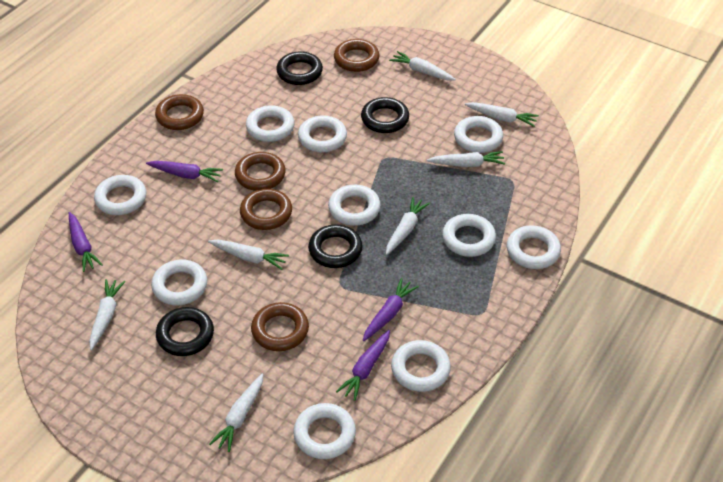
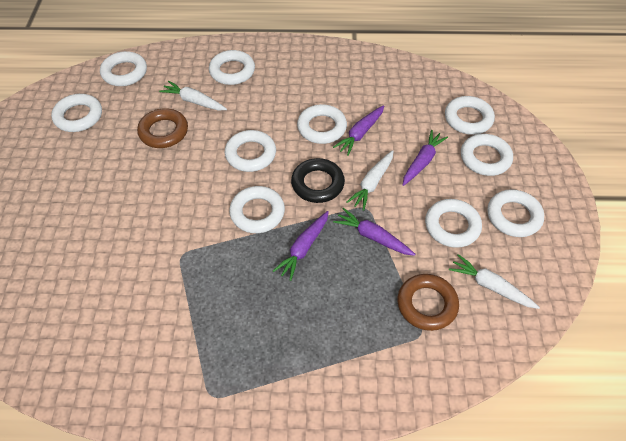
black ring: [156,307,214,356] [276,51,323,85] [308,225,363,268] [361,97,409,133] = 4 -> [291,158,345,203] = 1
brown ring: [155,94,204,130] [235,152,286,191] [240,189,292,230] [251,302,309,351] [334,39,379,72] = 5 -> [137,108,188,148] [397,274,459,331] = 2
white carrot: [89,279,125,350] [208,240,289,270] [209,374,263,452] [386,197,430,255] [389,51,456,80] [427,151,505,167] [465,102,539,127] = 7 -> [159,81,227,110] [346,150,393,211] [449,254,540,309] = 3

